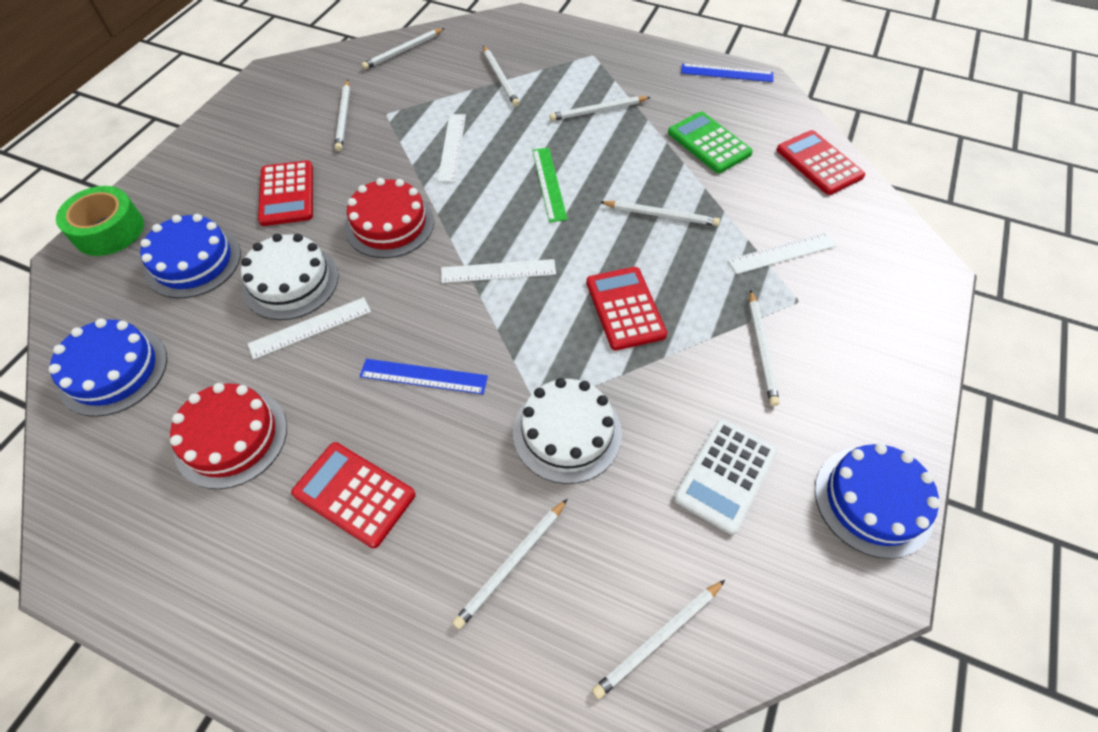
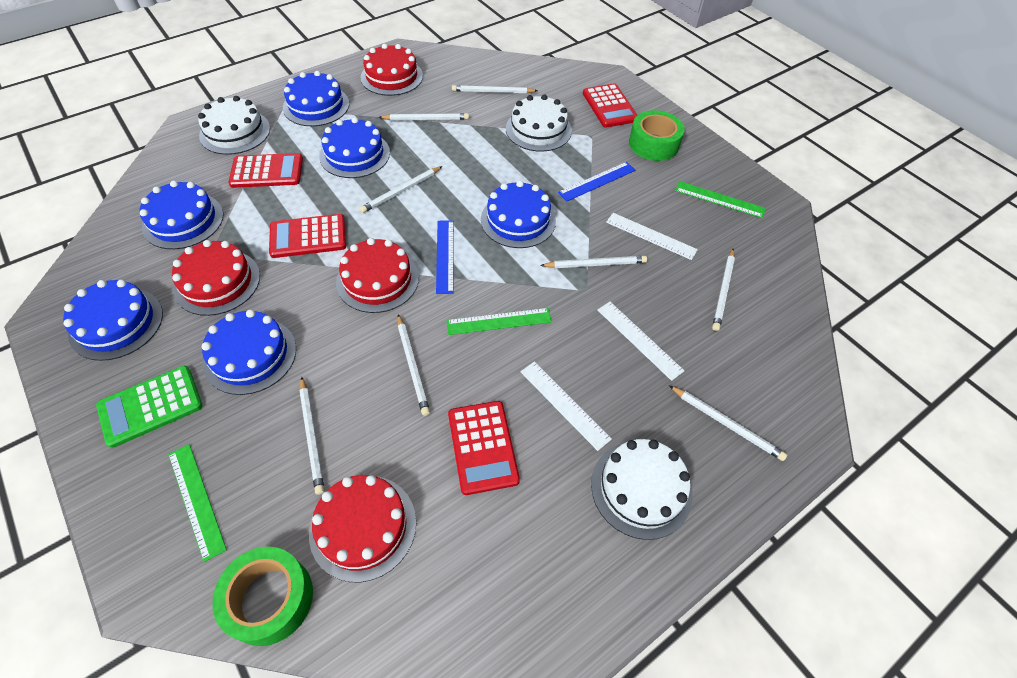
blue cake: [49,318,167,417] [140,214,241,298] [815,443,940,559] = 3 -> [63,279,163,361] [140,181,224,249] [202,309,296,395] [283,71,349,126] [319,117,390,178] [481,181,556,248] = 6
green ruler: [532,148,568,222] = 1 -> [168,444,227,562] [446,308,552,335] [675,181,766,218] = 3
green tape: [56,186,144,256] = 1 -> [212,547,313,646] [629,110,685,161] = 2
red cake: [170,383,287,489] [345,178,434,258] = 2 -> [172,240,260,316] [309,475,416,582] [336,238,419,313] [361,44,423,96] = 4
white cake: [241,234,339,320] [513,378,622,484] = 2 -> [198,96,270,155] [506,94,572,152] [591,439,692,540] = 3
white calculator: [674,419,778,534] = 1 -> none = 0
white ruler: [248,297,371,360] [438,114,466,182] [441,259,556,283] [728,233,836,274] = 4 -> [520,361,612,451] [598,302,685,381] [606,213,698,260] = 3

